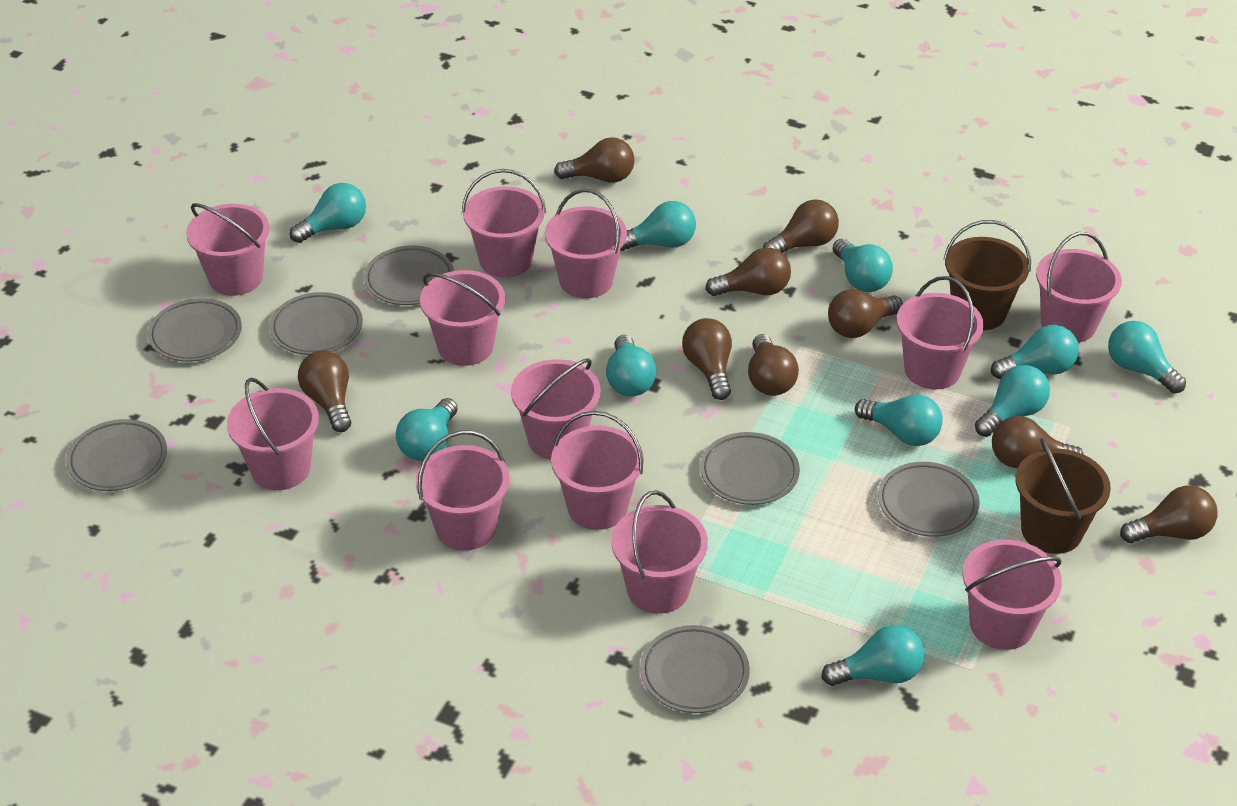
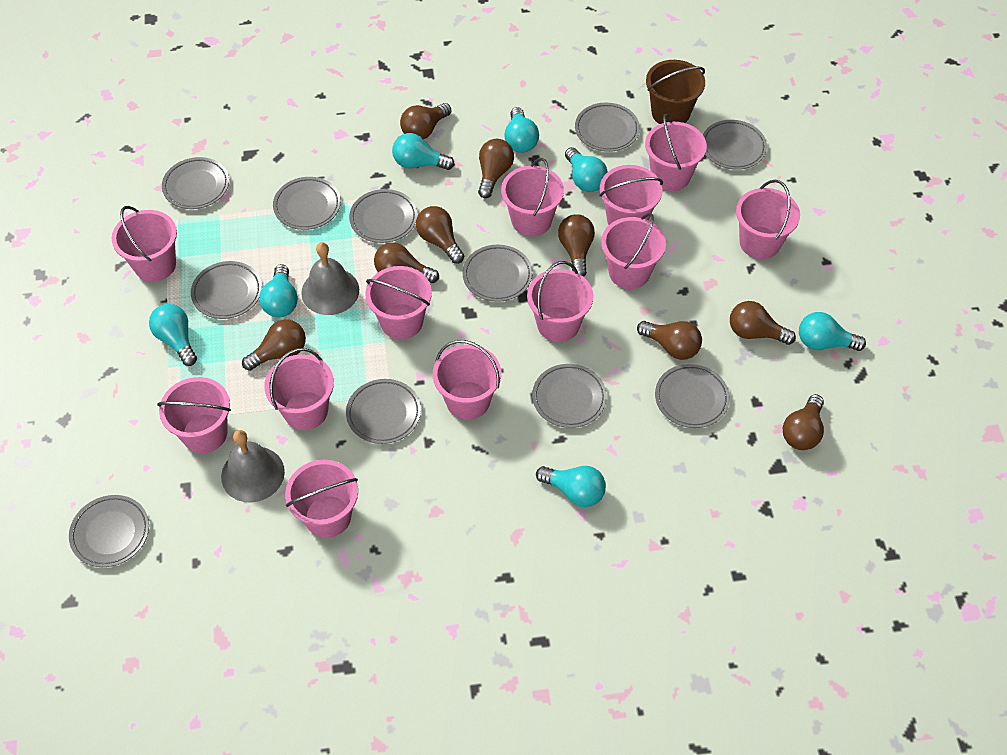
brown bucket: [944,220,1031,330] [1015,438,1111,554] = 2 -> [646,60,705,124] = 1
grey bell: none = 0 -> [221,430,285,503] [301,242,359,315] = 2
grey plate: [66,419,167,491] [148,298,242,362] [270,292,363,355] [364,246,454,305] [640,625,750,713] [700,432,800,505] [878,462,980,537] = 7 -> [69,495,149,567] [162,157,229,209] [191,261,262,319] [273,177,341,230] [346,379,421,444] [349,189,417,243] [463,245,533,302] [532,364,607,428] [575,103,640,152] [655,364,730,428] [703,120,767,170] = 11
turquoise light bulb: [290,183,366,243] [396,398,458,461] [606,335,657,396] [620,201,696,251] [821,625,925,686] [833,239,893,292] [855,394,943,446] [975,365,1050,437] [991,325,1079,379] [1108,321,1186,393] = 10 -> [149,304,197,366] [259,264,298,317] [392,133,455,170] [504,107,539,153] [536,466,606,507] [565,147,608,192] [799,312,866,351] = 7

